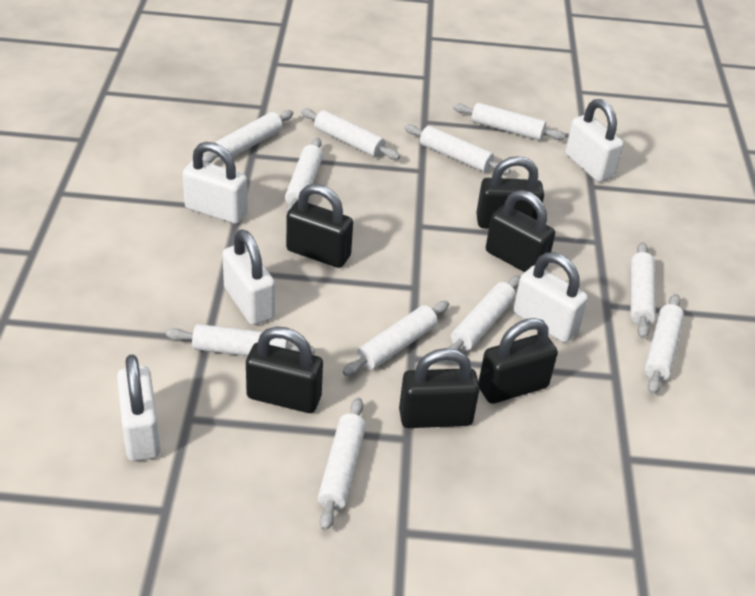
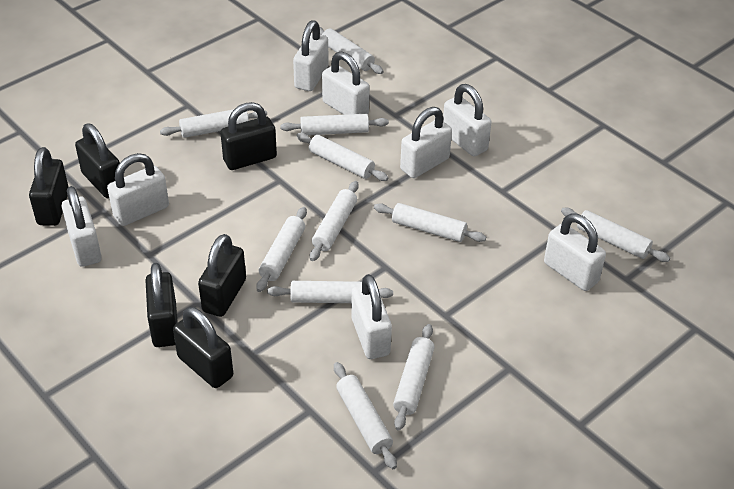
white padlock: [117,354,160,461] [182,142,248,224] [222,229,275,325] [513,252,588,343] [565,99,624,182] = 5 -> [62,186,102,267] [107,153,169,226] [293,20,329,91] [322,51,370,115] [351,274,392,359] [400,107,452,178] [443,84,492,157] [544,213,606,291] = 8

